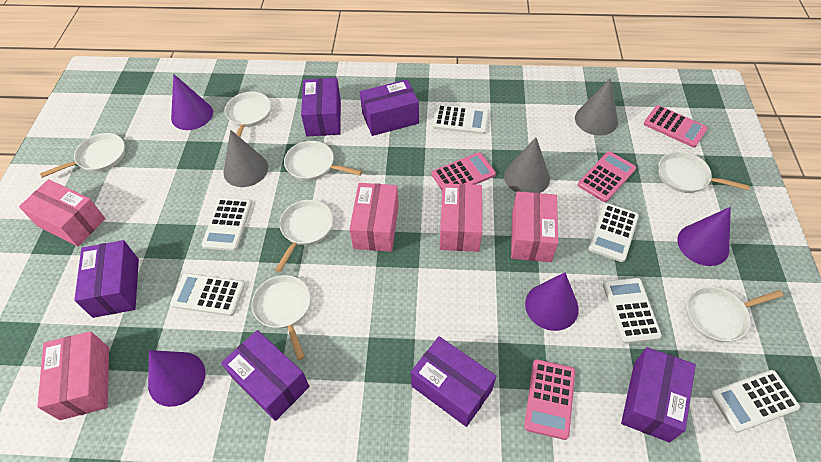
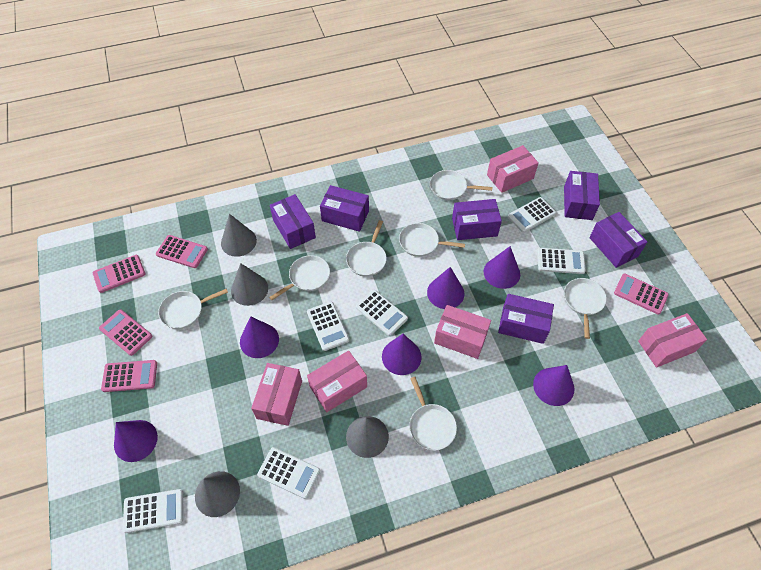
grey cone: [224,130,268,187] [504,137,550,193] [575,78,618,135] = 3 -> [195,471,240,517] [221,214,257,257] [231,263,268,306] [346,416,389,458] = 4
pink calculator: [431,152,496,190] [524,359,575,440] [578,151,636,202] [644,105,708,148] = 4 -> [93,255,145,293] [99,309,152,356] [101,360,157,392] [156,235,208,268] [614,274,669,315] = 5
purple cone: [148,350,206,407] [171,74,213,130] [525,273,579,331] [677,207,731,266] = 4 -> [114,420,158,462] [240,316,279,358] [382,334,422,375] [427,267,464,309] [484,246,520,289] [533,365,574,406] = 6

